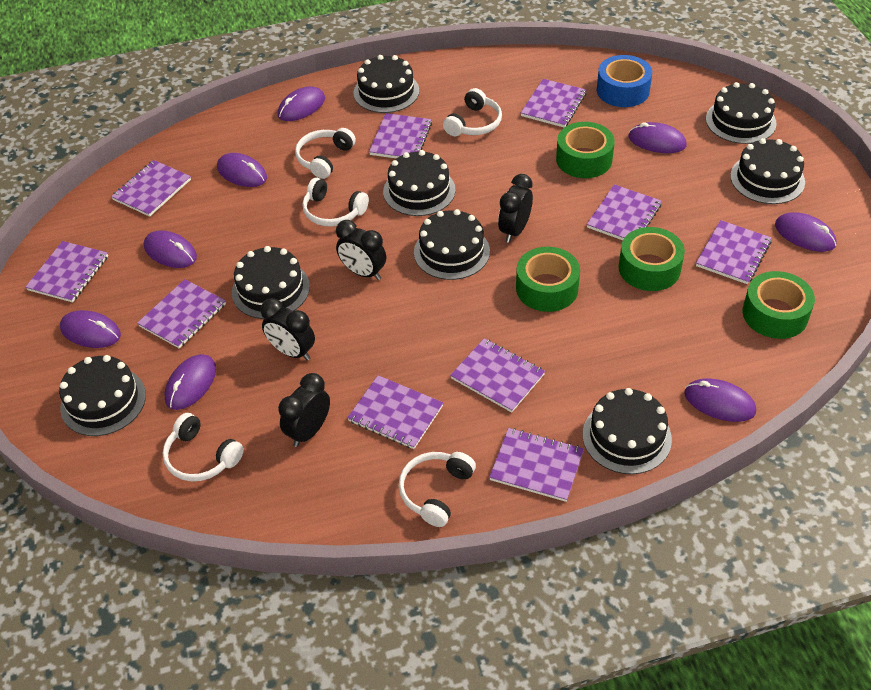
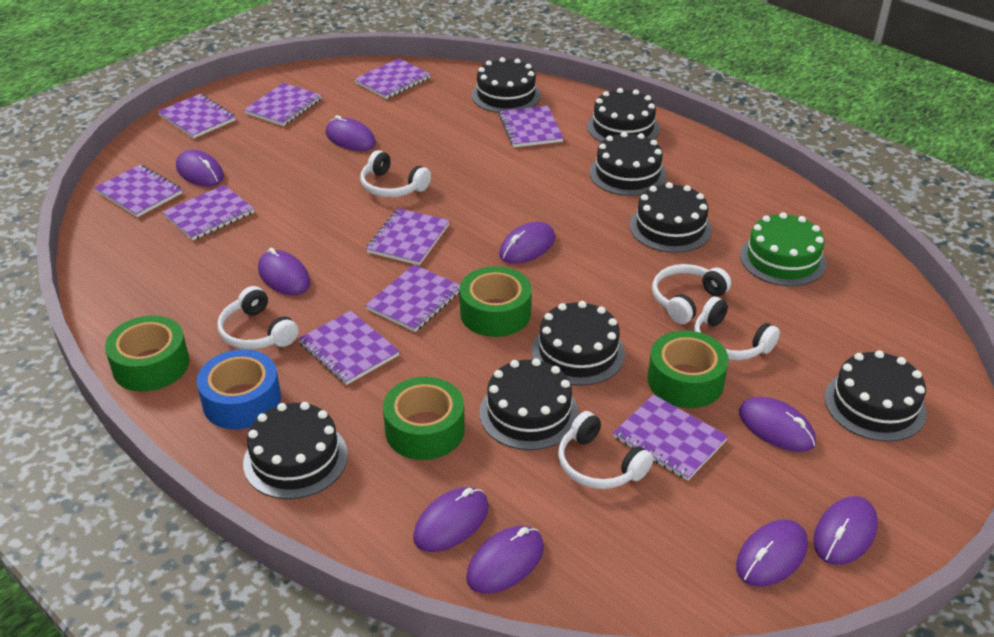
black clock: [260,298,315,361] [278,373,330,447] [336,220,386,280] [498,174,533,243] = 4 -> none = 0
green cake: none = 0 -> [740,212,827,286] = 1
purple mouse: [60,310,121,348] [144,230,197,268] [164,354,216,410] [217,153,267,187] [278,86,325,121] [629,122,687,153] [684,378,756,422] [775,212,837,252] = 8 -> [176,150,224,187] [258,248,310,295] [326,115,376,151] [413,487,489,552] [466,526,544,594] [499,222,555,264] [736,519,808,587] [739,397,816,452] [813,496,878,565] = 9

